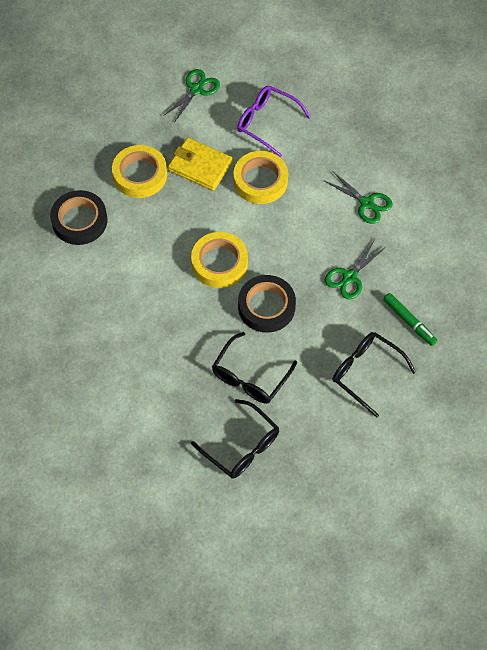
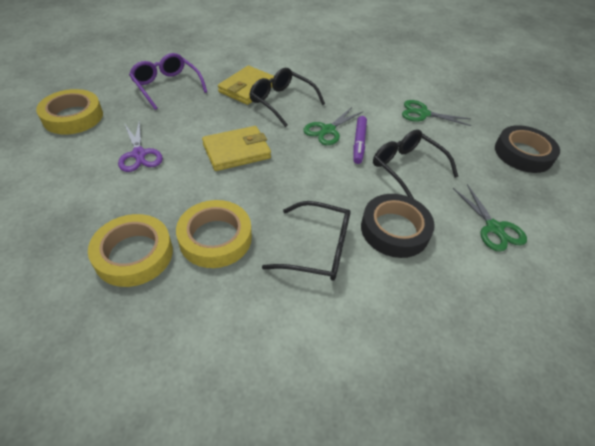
green marker: [383,293,437,346] = 1 -> none = 0
purple marker: none = 0 -> [353,116,367,164] = 1
purple scissors: none = 0 -> [118,121,163,172] = 1
yellow wallet: [168,137,233,191] = 1 -> [202,126,271,171] [218,66,274,105] = 2

